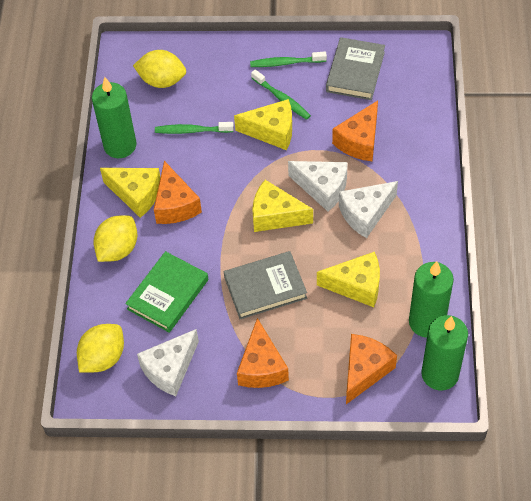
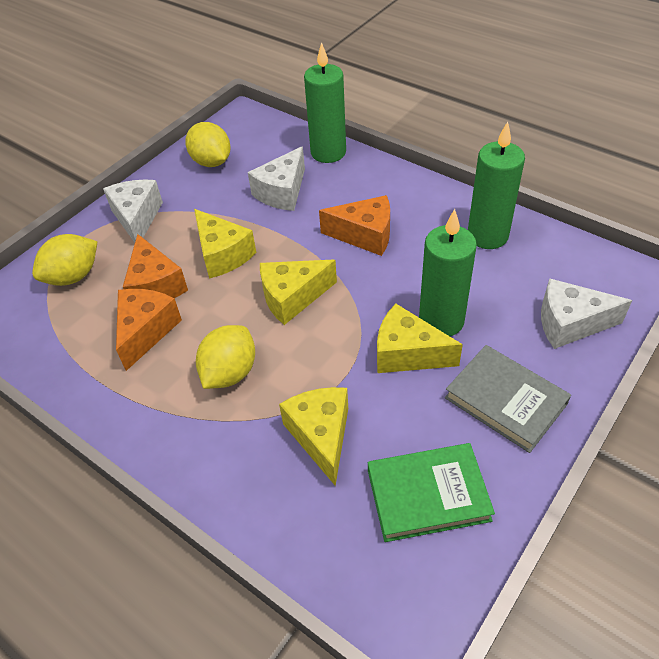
green toothbrush: [155,122,234,134] [250,51,327,67] [251,69,311,120] = 3 -> none = 0
grey book: [224,251,307,319] [326,37,385,100] = 2 -> [445,345,571,453] = 1
orange cheese: [154,161,202,224] [237,318,289,388] [332,101,378,161] [346,334,397,404] = 4 -> [116,289,182,371] [123,234,188,298] [319,195,390,256] = 3

